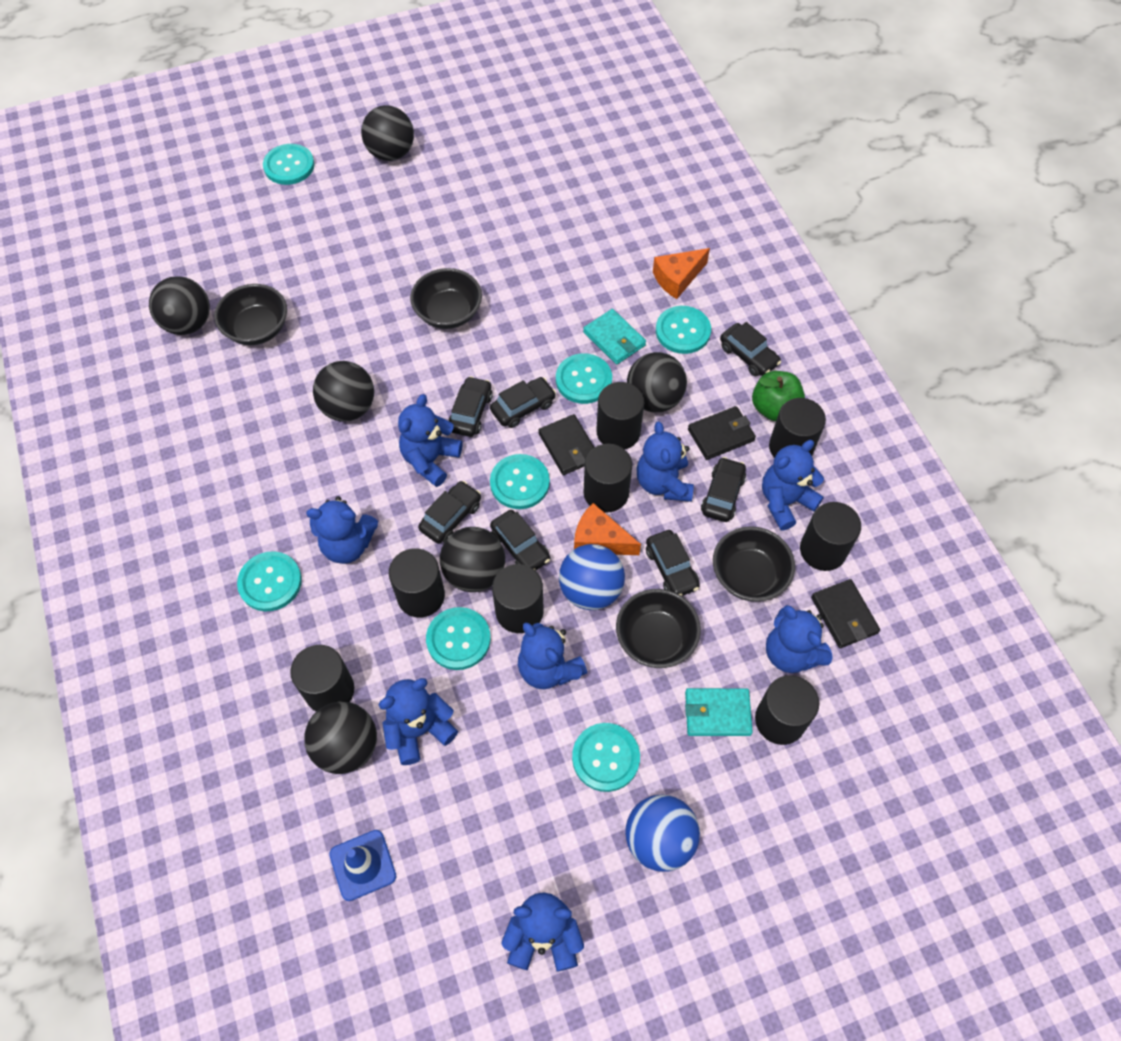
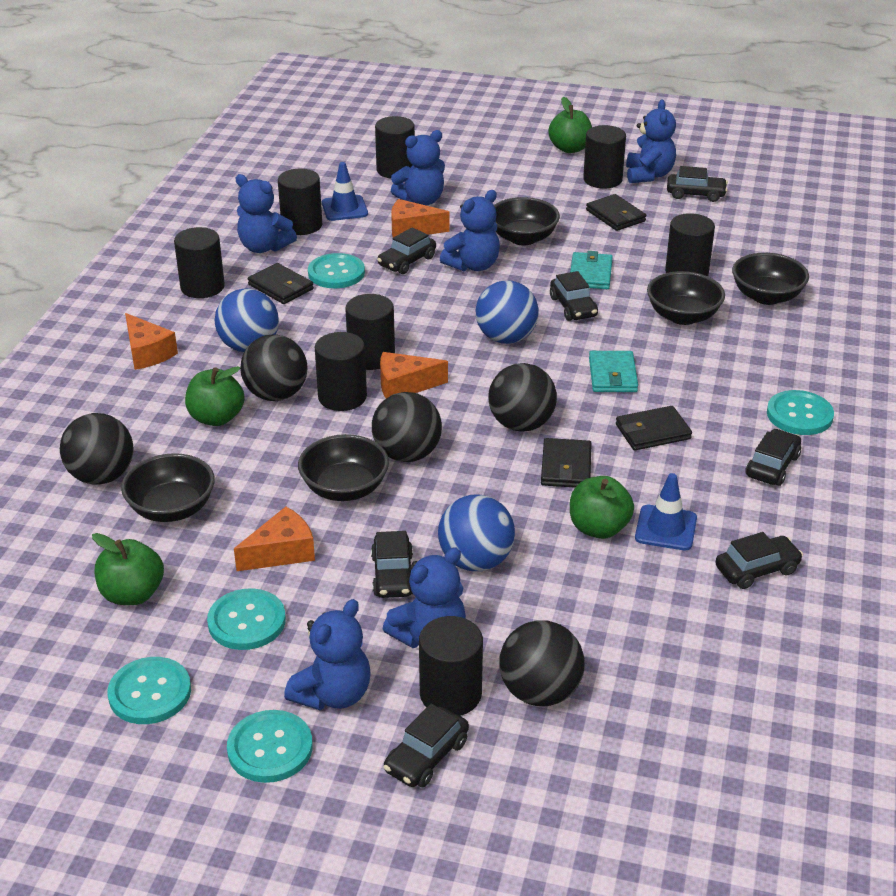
black ball: [149,276,210,335] [304,702,377,774] [313,361,374,421] [361,105,414,161] [440,527,505,592] [627,352,687,412] = 6 -> [60,413,134,485] [240,334,308,401] [372,392,442,462] [489,363,557,432] [499,620,585,706] = 5
black bowl: [214,284,287,345] [410,268,482,329] [616,589,701,668] [713,526,795,602] = 4 -> [121,453,215,522] [298,434,389,501] [494,197,560,246] [647,271,725,325] [732,253,809,305] = 5
black wallet: [538,414,595,475] [688,406,756,460] [811,579,880,648] = 3 -> [248,263,314,304] [541,438,592,487] [586,194,646,231] [616,406,692,451] = 4
blue ball: [559,544,625,610] [625,794,700,872] = 2 -> [215,289,279,352] [438,494,515,571] [476,280,539,344] = 3
blue teddy bear: [306,496,378,564] [379,678,458,765] [398,394,462,487] [501,893,584,971] [518,622,587,689] [637,421,694,502] [762,440,824,530] [766,605,833,673] = 8 -> [236,174,297,253] [284,599,371,710] [383,548,466,648] [391,130,445,206] [440,190,500,272] [626,100,676,183] = 6
blue traffic cone: [329,830,397,901] = 1 -> [322,162,368,221] [635,473,697,550] = 2
green apple: [752,371,805,421] = 1 -> [92,533,164,605] [185,366,245,426] [548,97,592,153] [570,476,634,539] = 4
orange cheese: [574,503,641,555] [653,248,710,299] = 2 -> [125,313,178,370] [234,507,315,571] [380,352,448,398] [391,199,449,237] = 4
turquoise button: [237,551,302,612] [263,144,315,185] [426,607,491,670] [490,454,550,509] [556,353,612,404] [572,723,640,792] [656,306,711,354] = 7 -> [107,657,191,724] [207,588,286,650] [227,710,313,783] [308,253,365,288] [767,390,834,435] = 5

